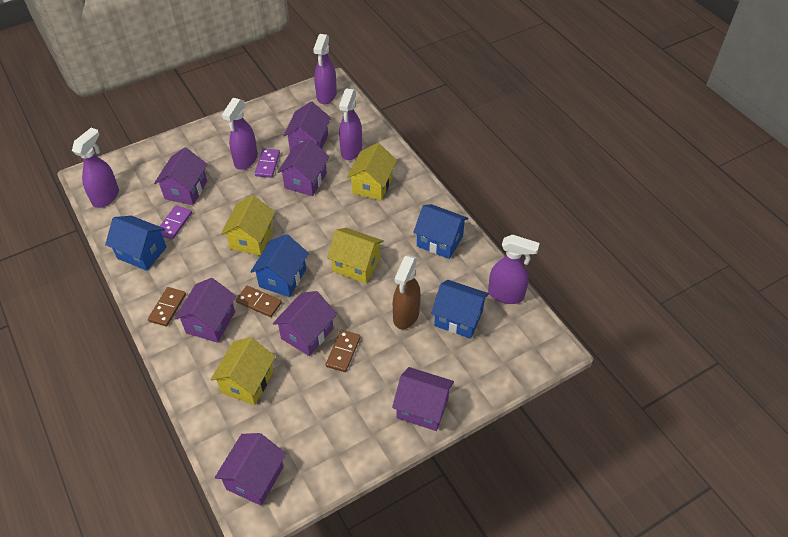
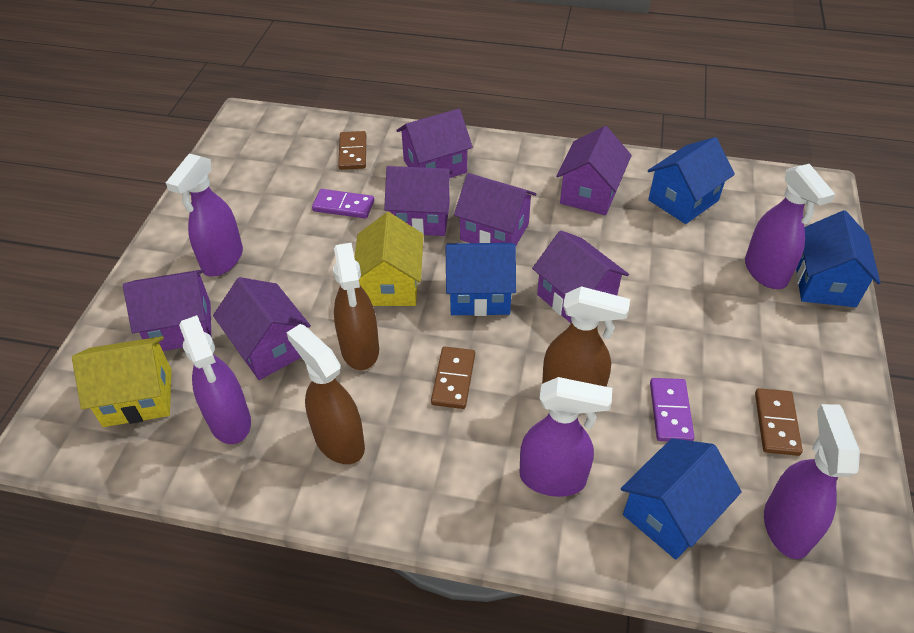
brown spray bottle: [393,255,421,329] = 1 -> [286,324,365,464] [333,243,379,370] [542,286,630,387] = 3
yellow house: [210,337,276,405] [221,195,275,256] [327,228,384,283] [347,143,397,201] = 4 -> [72,336,172,427] [354,212,424,306] = 2

